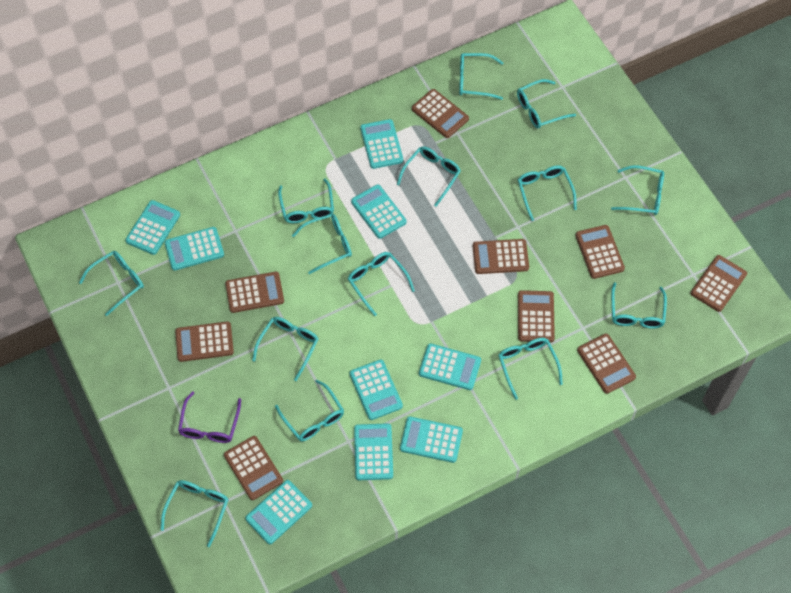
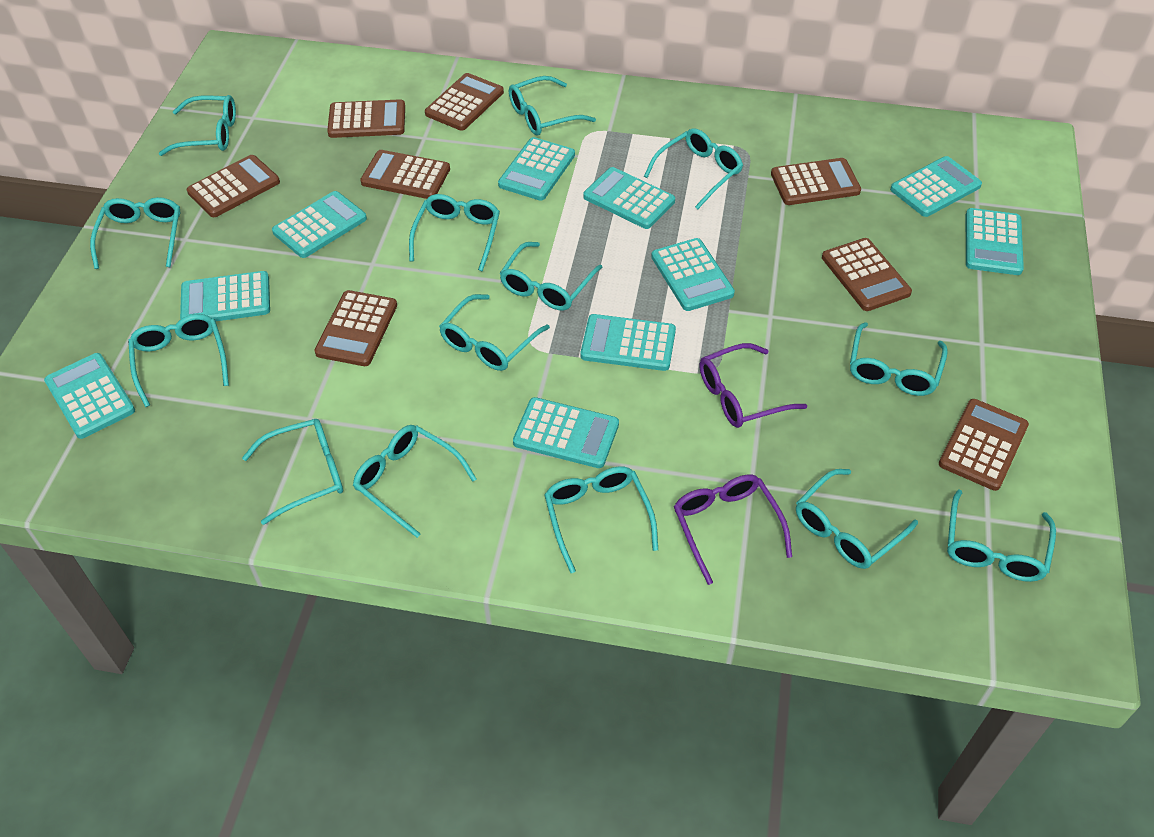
brown calculator: [175,321,234,362] [224,436,283,500] [225,272,284,313] [412,89,469,138] [472,239,529,274] [518,290,555,342] [575,225,625,279] [577,333,636,394] [691,255,747,312] = 9 -> [187,155,280,217] [314,290,397,366] [327,99,405,138] [360,150,450,199] [425,73,504,131] [771,158,861,205] [822,238,912,311] [939,399,1029,491] = 8
purple glasses: [178,391,241,443] = 1 -> [674,474,792,585] [700,343,807,428] = 2
turquoise calculator: [125,200,180,255] [164,227,224,271] [245,480,312,544] [350,359,403,420] [351,184,406,239] [354,423,393,480] [360,119,403,169] [400,417,463,463] [419,343,481,390] = 9 -> [44,353,135,439] [180,271,270,321] [272,191,367,258] [498,137,575,201] [513,397,619,468] [581,314,676,371] [583,167,675,229] [651,238,735,311] [890,156,982,217] [966,208,1024,275] = 10

